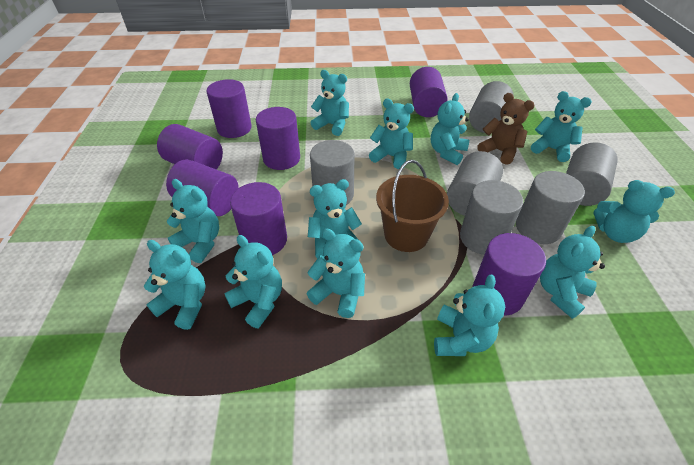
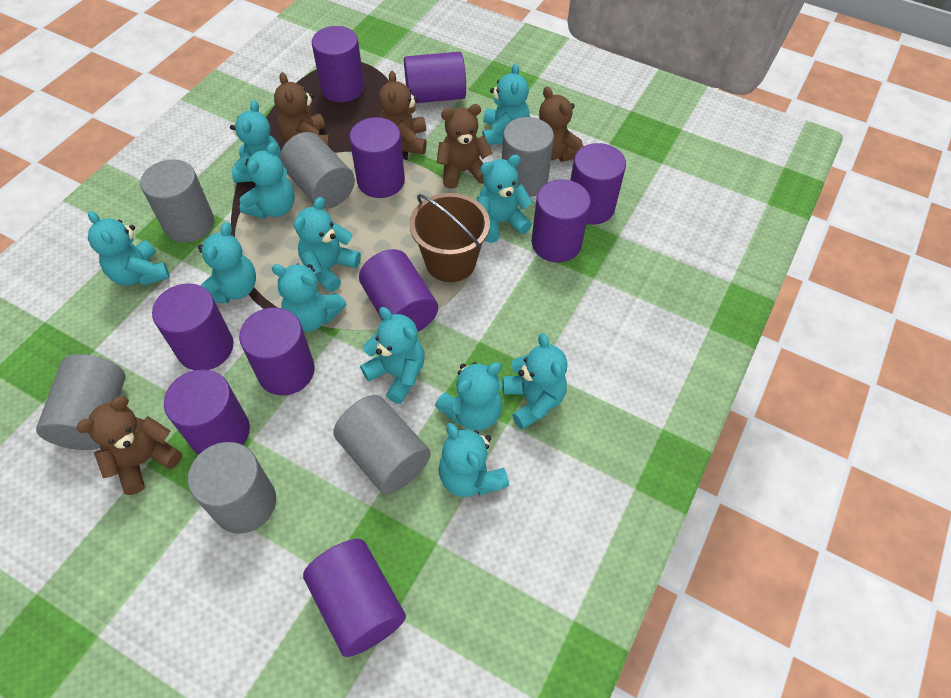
brown teddy bear: [478,93,535,165] = 1 -> [76,396,182,495] [274,72,330,148] [379,71,427,154] [436,104,493,189] [539,87,584,162] = 5
purple cylinder: [157,124,223,170] [166,159,239,216] [206,79,252,138] [230,182,287,255] [256,107,300,170] [410,67,448,117] [472,233,546,316] = 7 -> [152,283,234,370] [164,369,250,455] [239,307,315,395] [303,539,406,657] [312,26,365,102] [349,117,405,198] [359,249,438,332] [404,52,466,103] [532,179,591,263] [570,143,626,225] = 10

